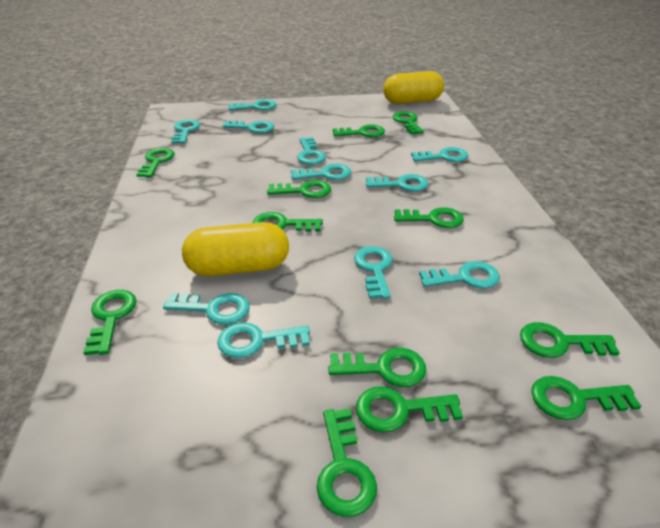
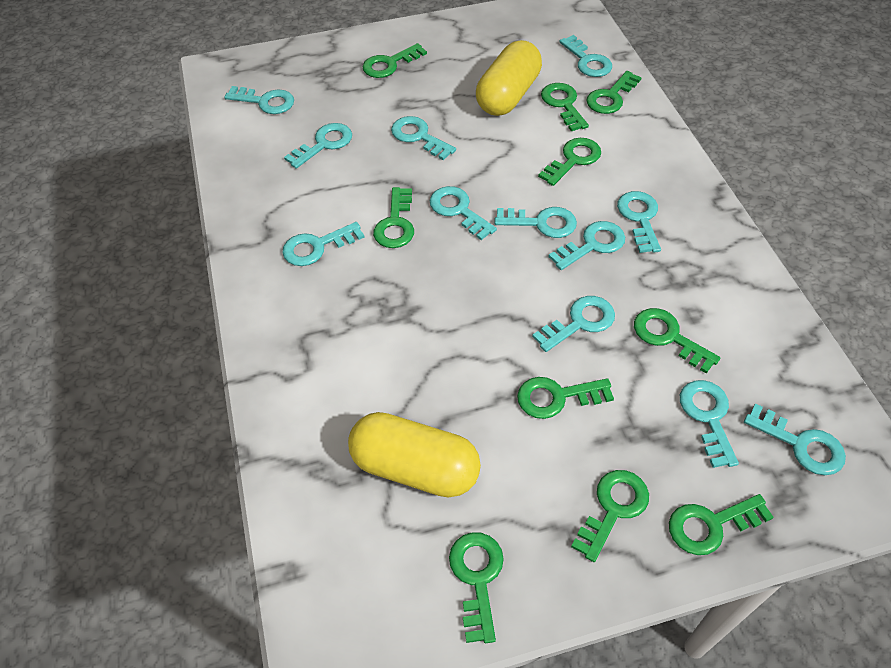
green key: [83,290,136,355] [136,148,175,178] [252,212,323,232] [267,180,331,198] [317,408,377,517] [328,348,426,387] [333,124,385,137] [356,386,463,432] [393,111,424,134] [394,207,464,228] [520,322,620,358] [531,376,641,420] = 12 -> [362,43,427,78] [373,187,414,248] [449,532,504,643] [517,377,614,419] [538,138,601,186] [541,83,589,131] [571,470,649,562] [586,71,642,114] [634,308,721,374] [669,494,774,555] = 10
turquoise key: [163,293,250,325] [171,119,200,144] [217,322,310,358] [223,120,274,133] [228,99,276,110] [291,164,351,180] [297,137,326,165] [354,246,393,299] [366,174,428,192] [411,147,468,162] [419,261,500,289] = 11 -> [224,86,294,114] [282,222,365,266] [284,123,352,169] [391,116,456,160] [430,186,497,240] [494,207,577,238] [532,296,615,352] [548,221,625,270] [559,35,612,77] [617,191,661,253] [680,380,739,468] [744,404,846,475] = 12

